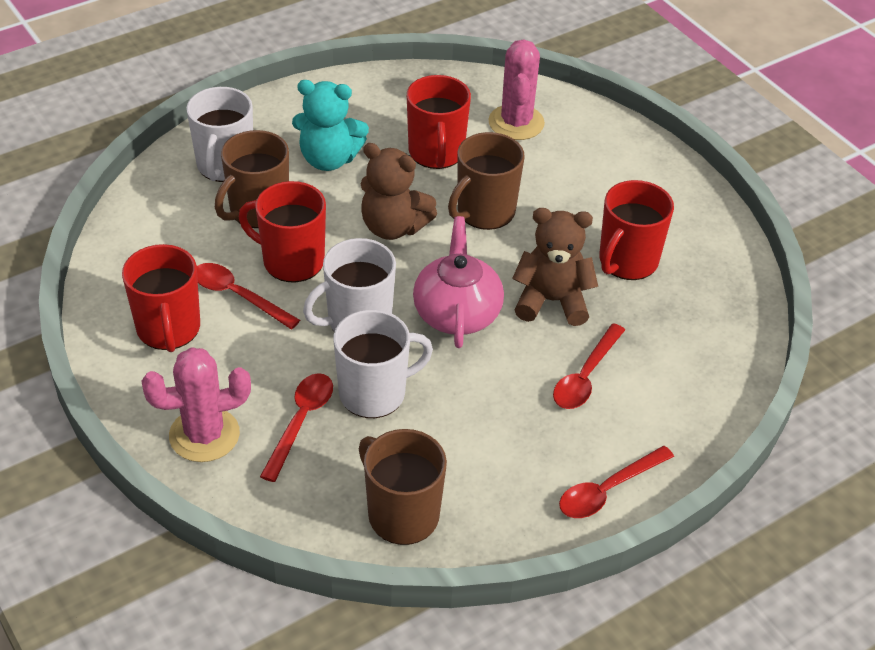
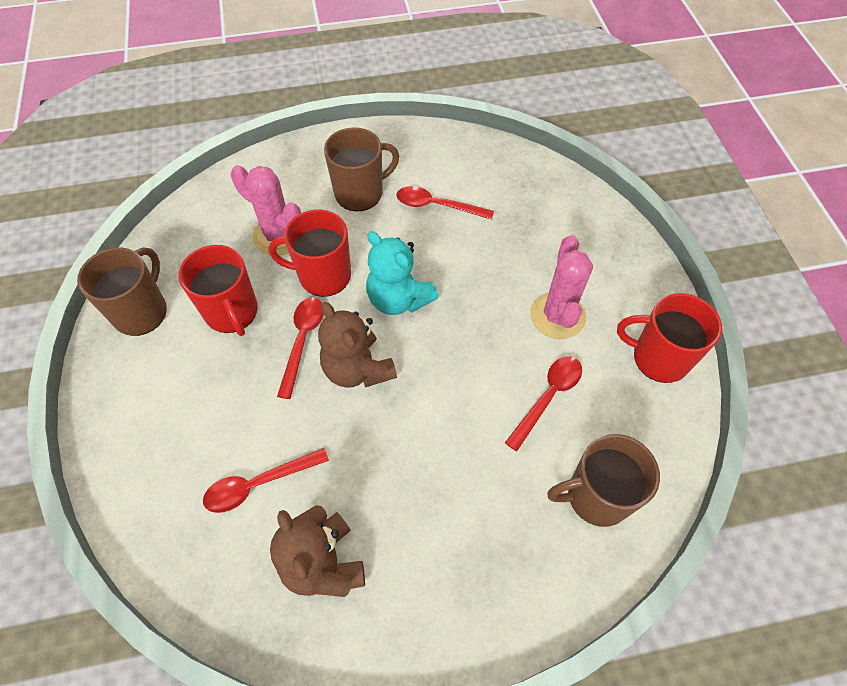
pink teapot: [413,216,504,348] = 1 -> none = 0
red mug: [122,244,200,352] [239,181,326,282] [407,75,471,169] [599,180,674,280] = 4 -> [178,245,258,336] [269,210,351,297] [617,293,722,383] = 3
white mug: [186,87,253,182] [303,238,396,332] [334,310,433,418] = 3 -> none = 0

